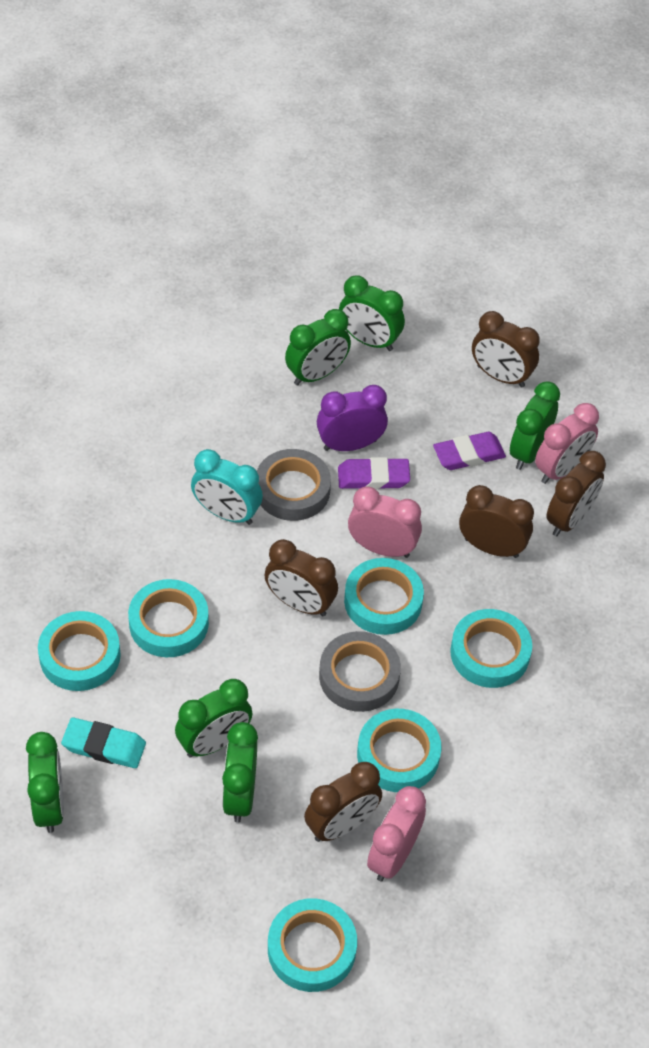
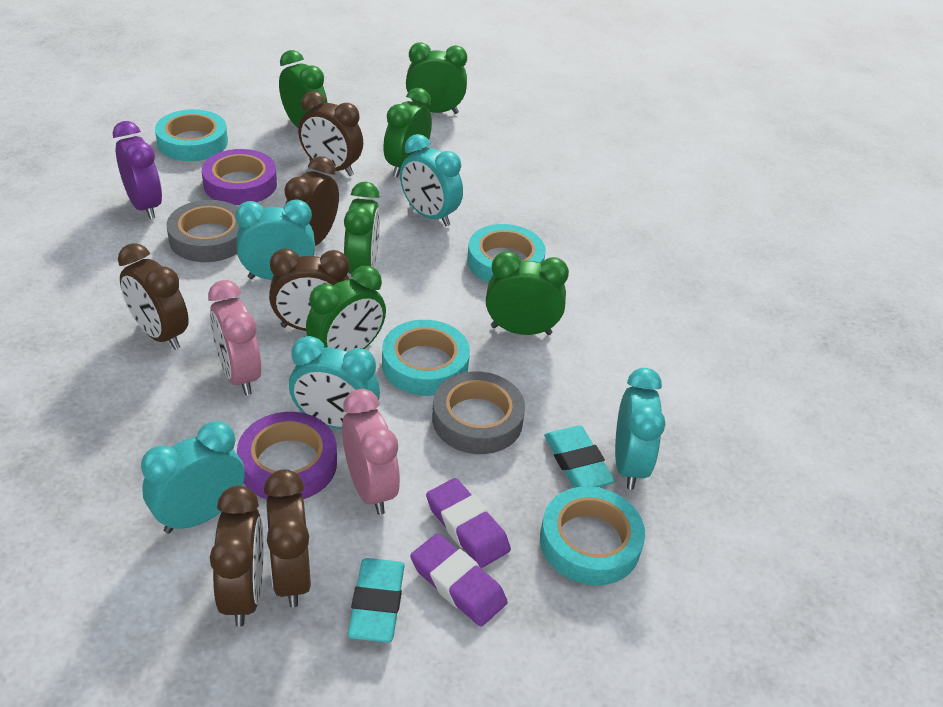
brown clock: [265,539,338,617] [304,762,382,842] [459,485,534,558] [472,311,540,388] [546,451,606,536] = 5 -> [118,243,189,350] [210,486,263,627] [264,469,311,607] [269,248,350,331] [284,156,339,246] [298,91,363,176] = 6
pink clock: [348,486,422,558] [367,786,426,881] [535,403,599,484] = 3 -> [208,280,262,395] [342,389,400,515] = 2
purple tape: none = 0 -> [202,149,277,205] [237,412,337,499] = 2
turquoise clock: [191,449,263,525] = 1 -> [141,421,245,533] [235,199,315,280] [289,336,380,429] [400,134,463,226] [615,368,665,490] = 5
turquoise eraser: [61,718,146,768] = 1 -> [348,558,405,643] [544,426,615,488] = 2
turquoise tape: [38,611,121,691] [128,579,209,657] [268,898,357,992] [344,558,424,635] [357,709,441,792] [450,609,532,688] = 6 -> [155,109,228,161] [382,320,470,396] [467,224,546,283] [540,486,645,586] = 4

